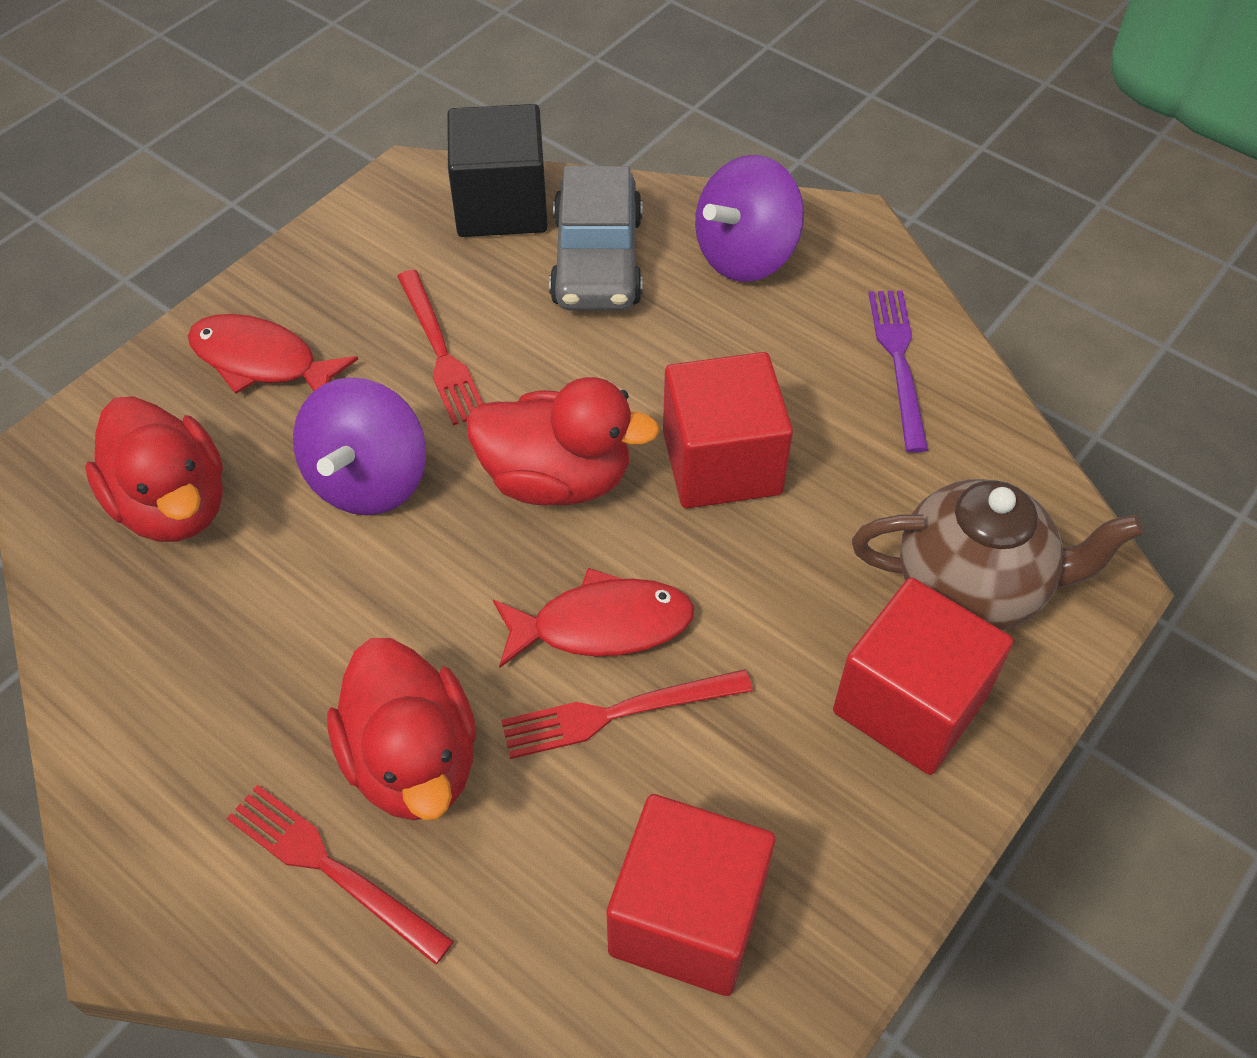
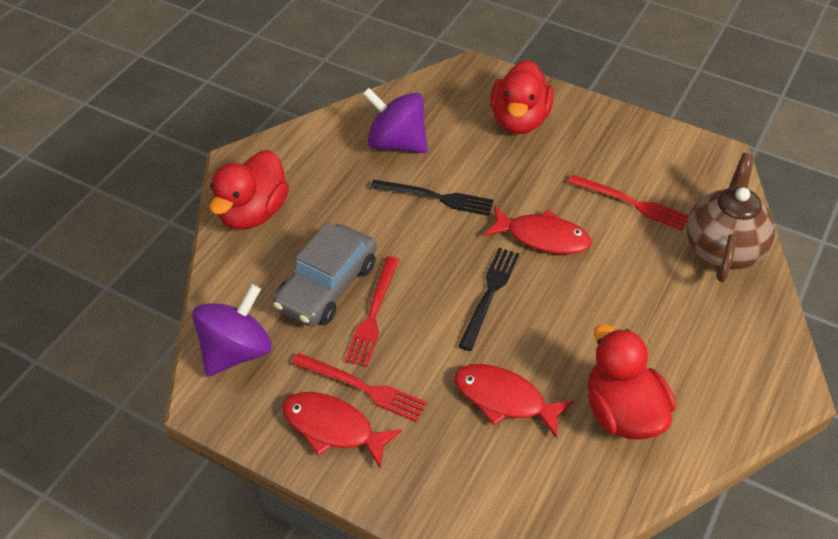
black cube: [447,104,548,237] = 1 -> none = 0
black fork: none = 0 -> [370,179,494,216] [458,248,519,351] = 2
purple fork: [869,290,928,453] = 1 -> none = 0
red cube: [607,794,775,996] [663,352,793,508] [833,578,1013,775] = 3 -> none = 0
red fish: [188,314,358,394] [493,568,695,668] = 2 -> [282,392,402,468] [454,364,574,438] [484,206,592,254] = 3

